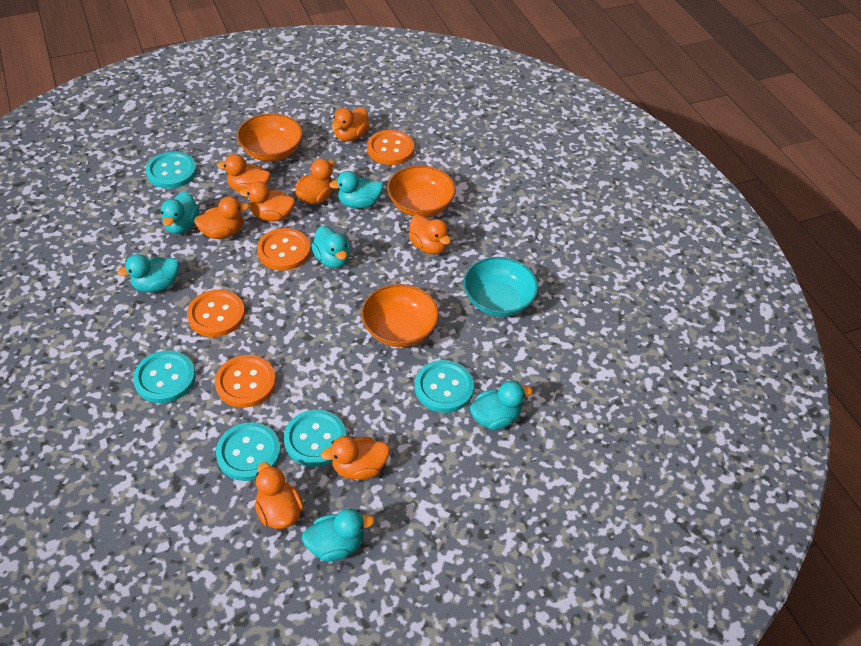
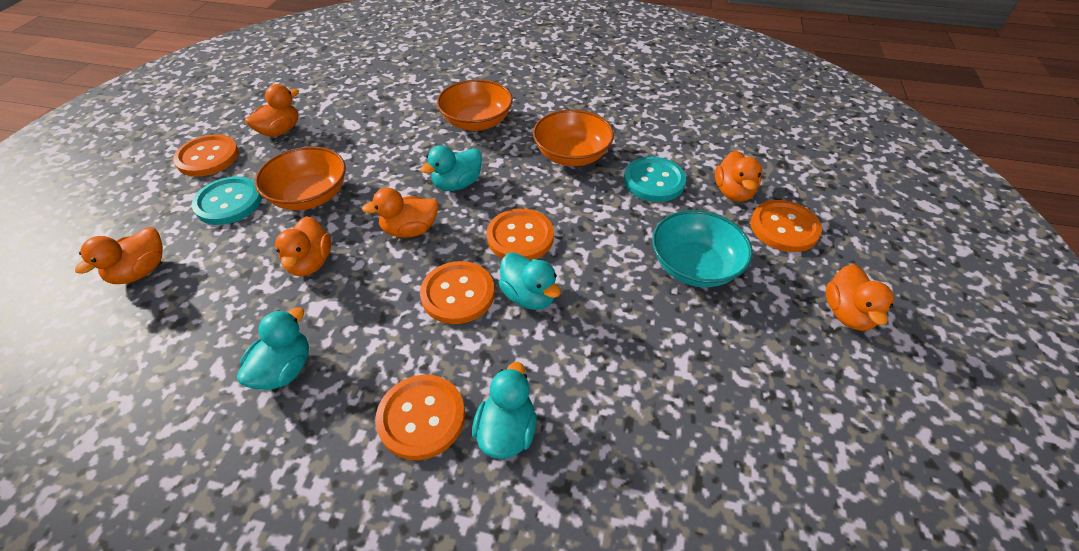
orange button: [187,290,245,337] [215,355,276,408] [257,228,311,271] [367,130,414,165] = 4 -> [173,134,239,176] [376,375,465,460] [420,261,495,324] [486,209,554,261] [751,200,822,252] = 5
orange duck: [194,196,250,239] [217,154,271,192] [239,181,295,221] [255,462,304,529] [295,159,336,204] [320,436,390,480] [331,107,370,142] [409,214,451,254] = 8 -> [75,227,163,284] [245,84,299,137] [275,216,331,276] [362,188,438,238] [715,151,762,202] [826,264,894,331] = 6
turquoise button: [133,351,196,403] [146,151,197,189] [216,422,281,481] [284,410,347,467] [415,360,474,413] = 5 -> [192,176,262,225] [624,157,686,202] = 2
turquoise duck: [117,254,179,293] [161,191,200,234] [302,509,375,562] [311,226,350,268] [329,171,383,209] [470,381,533,430] = 6 -> [237,307,309,390] [420,145,482,191] [472,362,537,459] [499,252,561,310] = 4

